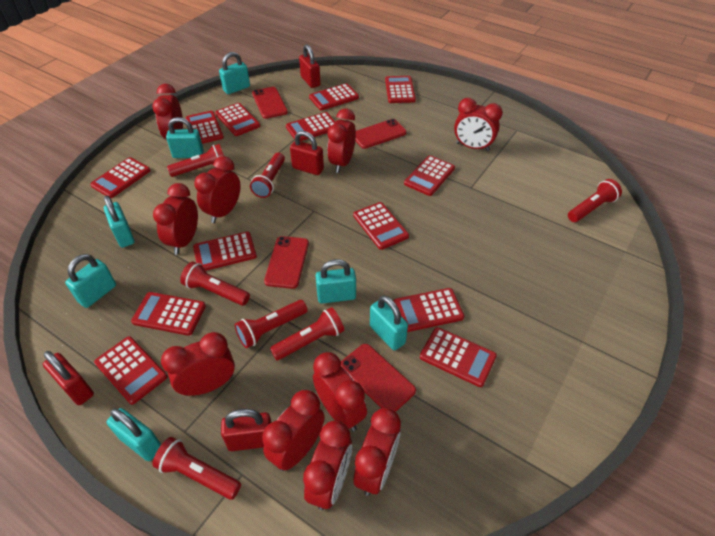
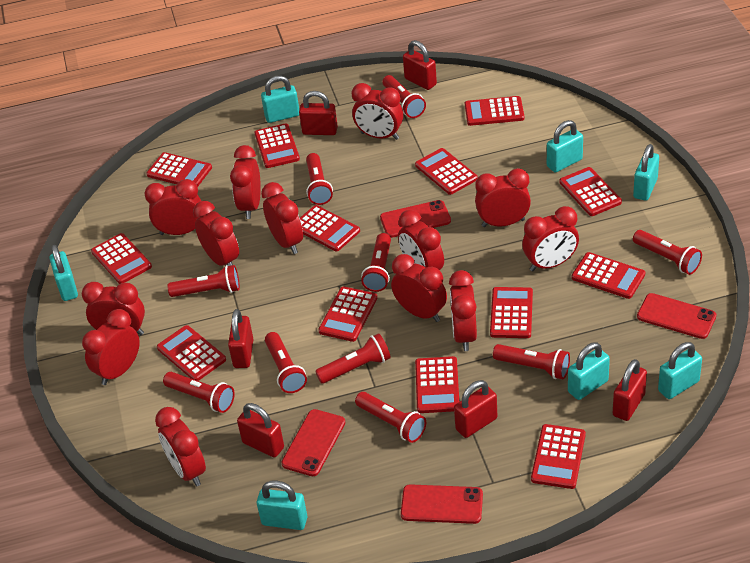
red clock: [152,84,183,139] [153,183,198,254] [161,332,235,396] [194,156,240,223] [262,390,325,471] [303,421,352,510] [313,352,367,431] [327,109,356,173] [354,408,401,496] [454,98,503,151] = 10 -> [82,282,145,335] [82,309,140,385] [144,179,201,235] [155,407,206,486] [193,201,239,266] [230,145,261,219] [261,182,303,254] [352,83,403,140] [391,254,447,322] [398,210,444,270] [449,270,477,351] [475,168,531,227] [522,206,579,271] = 13
red flashlight: [153,437,241,500] [167,144,224,177] [180,262,250,306] [235,300,308,348] [250,153,285,198] [270,307,344,360] [568,179,622,222] = 7 -> [163,372,235,413] [168,265,240,297] [265,332,307,393] [306,153,333,205] [315,333,391,384] [355,392,426,443] [361,233,391,292] [382,75,426,118] [493,344,570,379] [633,230,702,275] = 10
red padlock: [43,351,94,405] [221,409,272,451] [290,131,324,175] [299,44,321,88] = 4 -> [228,309,254,368] [237,403,284,458] [299,91,338,135] [403,40,437,90] [454,380,497,438] [613,359,647,421] = 6

